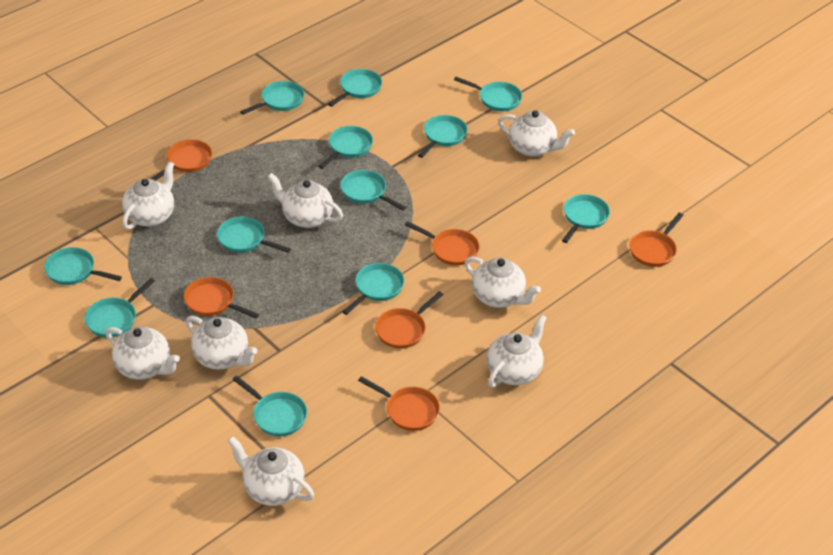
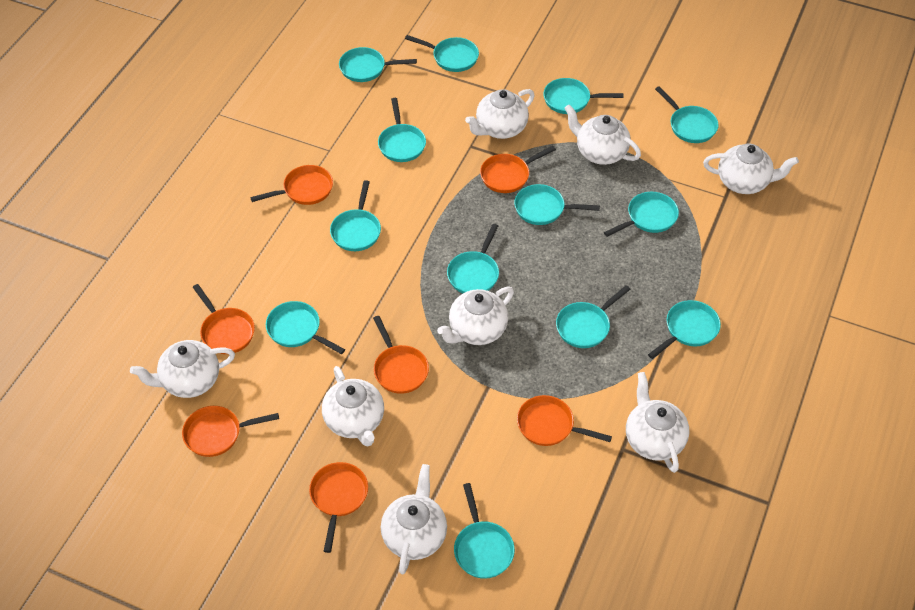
orange pan: [151,139,212,181] [184,277,259,319] [358,376,440,431] [375,291,443,348] [405,221,480,266] [629,213,684,267] = 6 -> [182,406,279,457] [193,284,255,354] [250,165,333,205] [309,462,368,553] [373,316,429,394] [480,146,556,193] [517,395,612,446] = 7
turquoise pan: [44,247,122,285] [84,278,155,338] [217,217,291,253] [232,376,307,436] [240,81,304,115] [319,126,373,169] [328,69,382,107] [340,170,406,211] [343,263,404,315] [418,115,468,158] [454,77,522,111] [562,194,610,243] = 12 -> [266,301,345,354] [330,180,381,251] [339,47,417,82] [378,98,426,162] [405,35,479,72] [447,224,499,293] [454,483,515,579] [514,184,600,225] [543,78,623,114] [556,285,631,348] [604,192,679,237] [648,300,721,359] [655,86,719,143] = 13

